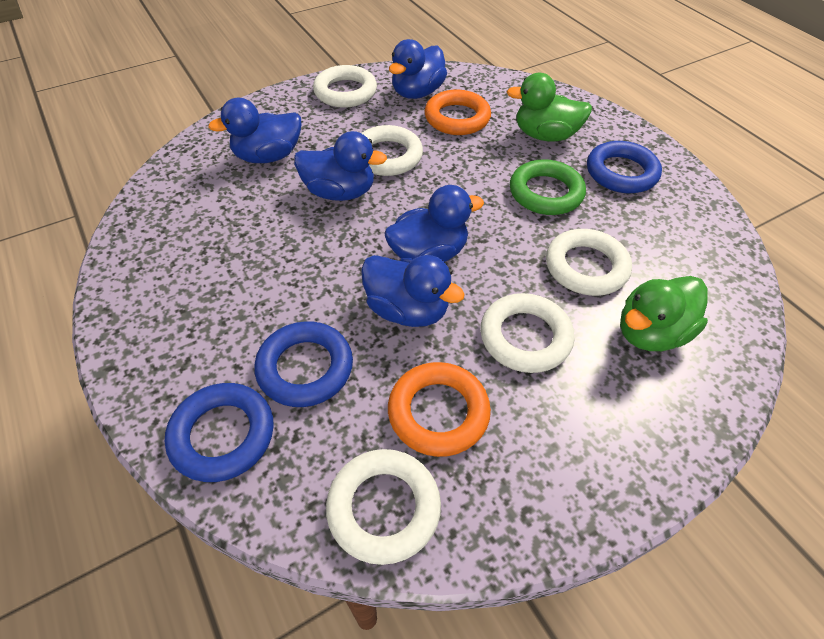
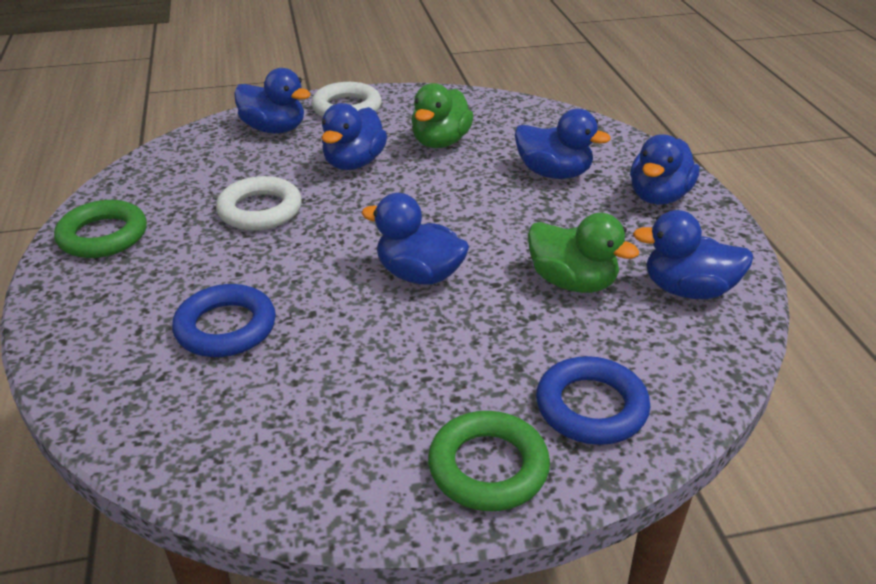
blue duck: [208,98,301,163] [294,131,387,201] [361,255,465,327] [384,185,484,262] [389,39,447,99] = 5 -> [234,68,311,134] [321,103,387,170] [361,193,469,285] [515,109,611,179] [630,134,699,205] [633,210,753,299] = 6
blue ring: [165,383,274,482] [254,321,353,407] [587,141,662,193] = 3 -> [172,284,276,357] [536,356,650,445] = 2
green ring: [510,159,586,215] = 1 -> [54,200,147,258] [428,411,550,511] = 2
orange ring: [388,362,491,457] [425,90,491,135] = 2 -> none = 0
white ring: [313,65,377,108] [326,449,441,565] [361,125,423,176] [480,293,574,373] [546,229,632,296] = 5 -> [216,176,302,231] [311,82,382,117] = 2

